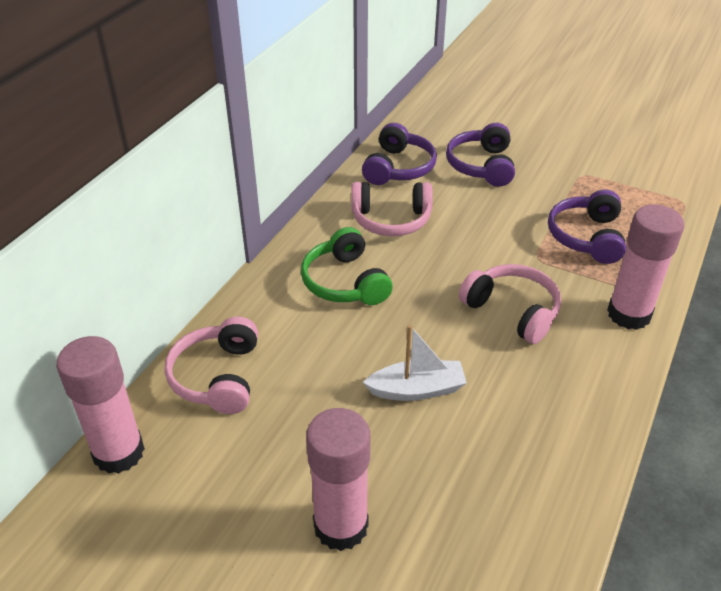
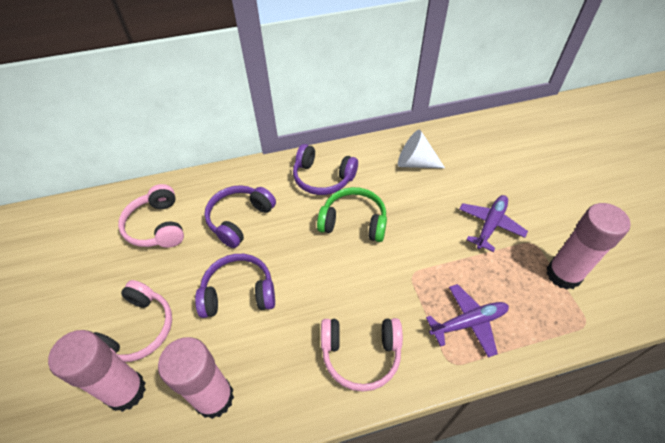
purple plane: none = 0 -> [426,284,509,358] [459,195,528,252] = 2
white boat: [363,325,467,401] = 1 -> none = 0
white cone: none = 0 -> [398,129,445,168] = 1

